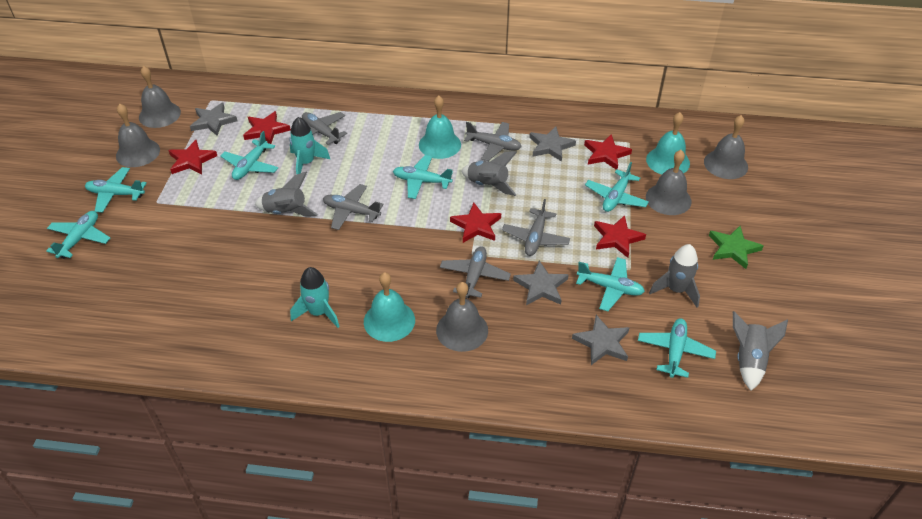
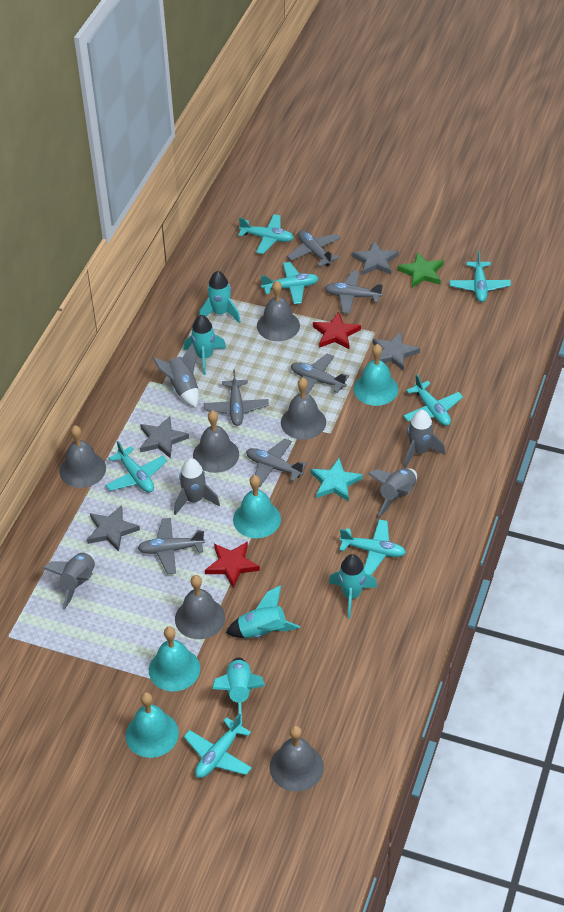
grey bell: [116,104,160,167] [139,66,181,128] [436,282,488,352] [646,150,691,215] [704,115,748,179] = 5 -> [59,425,106,488] [175,575,225,639] [193,410,239,473] [257,281,300,341] [270,725,324,792] [281,378,326,440] = 6
grey plane: [302,112,347,145] [323,184,384,230] [440,246,511,298] [464,122,522,161] [502,199,570,256] = 5 -> [138,518,205,574] [204,369,269,426] [246,439,307,487] [287,230,341,267] [291,353,349,394] [324,271,383,314] = 6
grey rocket: [255,172,318,217] [461,151,517,196] [649,244,700,307] [733,311,788,391] = 4 -> [43,552,95,609] [152,343,199,408] [174,458,220,515] [367,468,417,517] [404,410,445,468] = 5
red star: [168,140,217,175] [243,111,291,144] [450,203,501,243] [584,134,632,169] [594,215,646,258] = 5 -> [205,541,260,588] [313,312,361,349] = 2
turquoise bell: [364,272,415,342] [419,95,461,159] [646,112,690,175] = 3 -> [126,692,179,758] [149,627,200,692] [233,475,281,538] [354,344,398,406] = 4
turquoise rocket: [289,117,330,175] [290,267,340,328] = 2 -> [183,315,226,375] [199,271,241,323] [212,658,265,723] [226,585,300,638] [329,554,377,618] = 5
turquoise star: none = 0 -> [311,458,363,502] = 1

